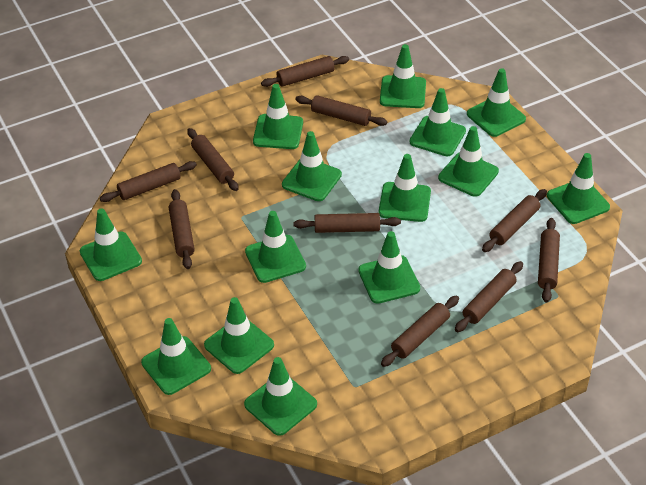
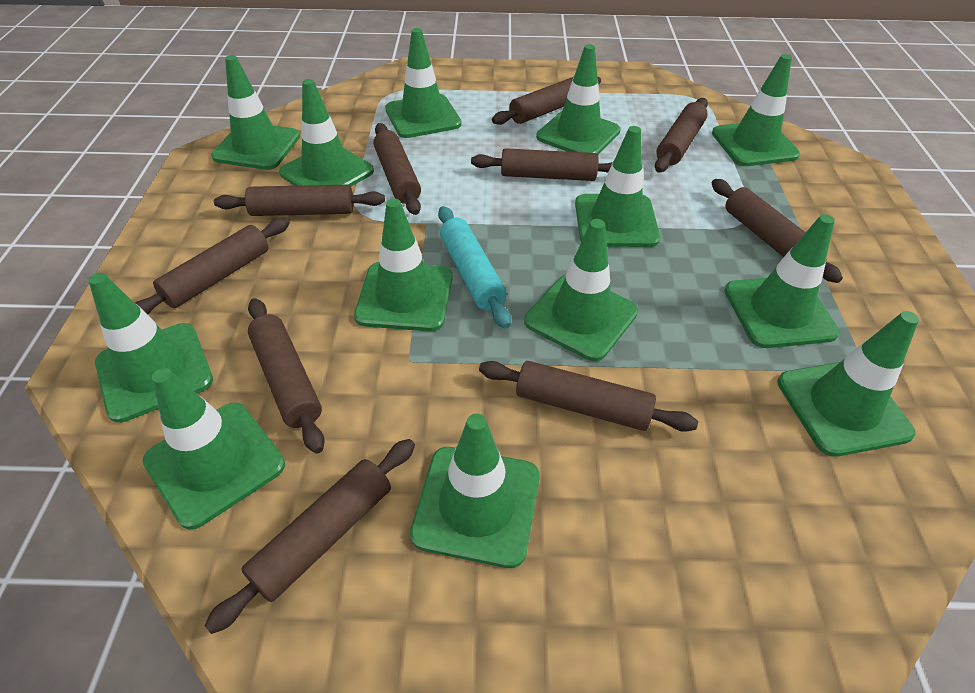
green traffic cone: [80,208,142,281] [141,318,211,395] [204,297,274,374] [244,357,317,436] [245,211,306,283] [253,84,303,149] [282,131,342,201] [358,231,420,304] [379,154,431,222] [380,44,426,108] [410,88,466,156] [438,126,499,197] [467,68,526,137] [547,153,610,224] = 14 -> [88,273,213,423] [142,368,285,530] [211,55,300,170] [279,79,374,186] [354,198,453,331] [385,28,462,138] [410,413,540,568] [524,219,638,361] [536,44,621,154] [575,126,660,247] [712,54,800,166] [724,214,840,348] [777,311,919,457] = 13
turquoise rolling pin: none = 0 -> [438,206,511,329] = 1

